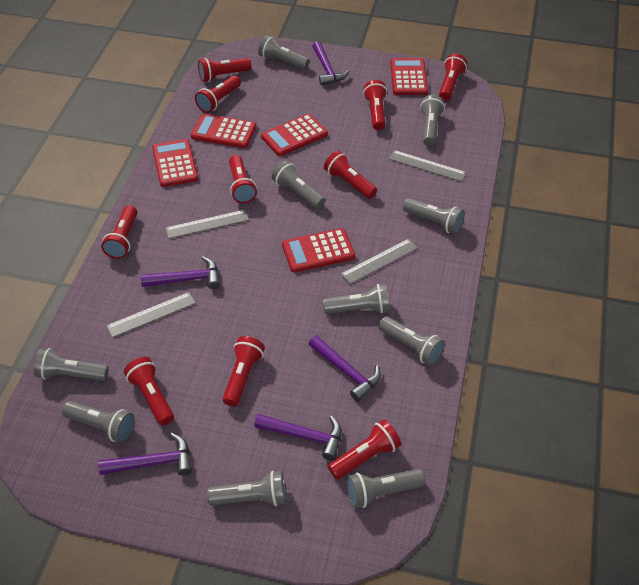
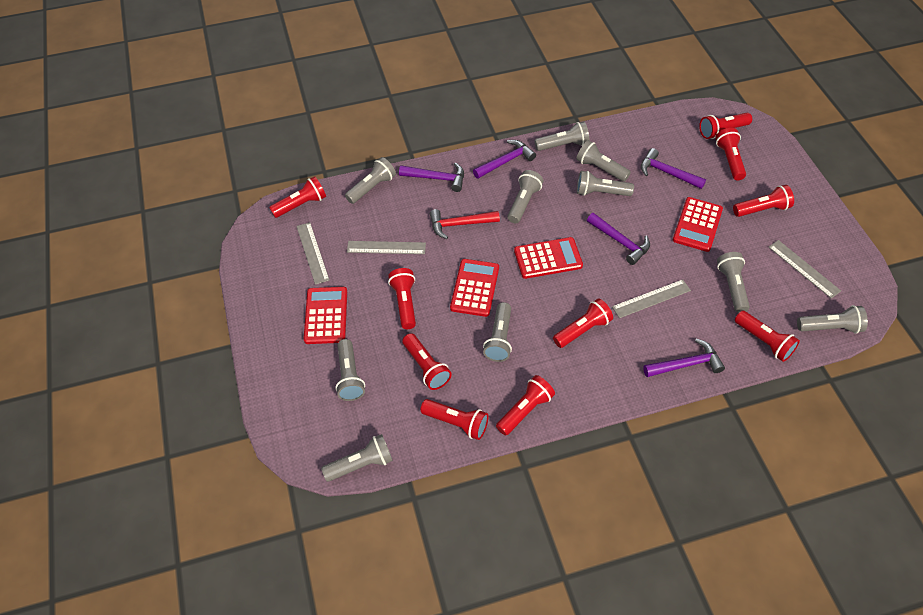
red calculator: [152,139,198,187] [191,114,256,148] [261,114,328,156] [282,228,355,272] [390,58,428,95] = 5 -> [304,287,347,344] [450,259,499,317] [514,237,583,279] [673,197,723,252] = 4
red hammer: none = 0 -> [430,209,500,239] = 1

